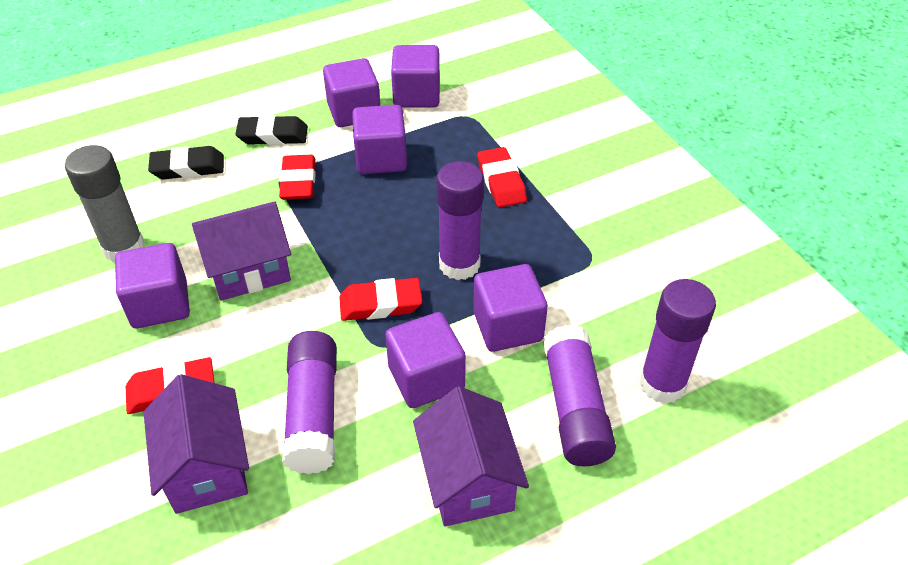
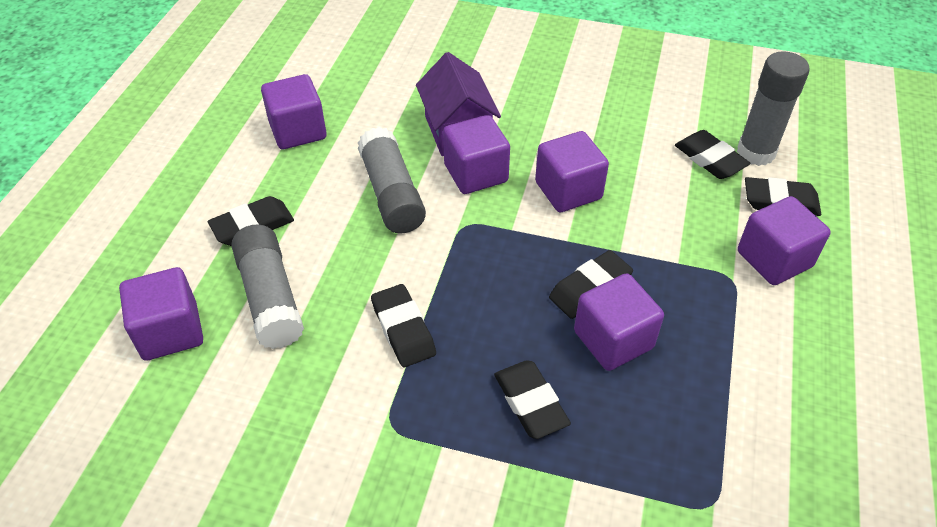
black eraser: [148,146,224,179] [235,115,308,145] = 2 -> [208,196,294,246] [371,284,436,367] [494,361,571,439] [549,250,633,319] [675,130,750,179] [745,177,821,216] = 6
grey glue stick: [65,145,145,263] = 1 -> [231,224,304,349] [358,127,426,234] [737,51,810,166] = 3
purple glue stick: [282,331,337,474] [436,161,484,280] [543,325,616,467] [639,279,716,404] = 4 -> none = 0
purple house: [143,374,249,514] [192,201,291,301] [413,386,529,527] = 3 -> [416,52,501,156] = 1
red eraser: [126,357,214,414] [279,155,316,200] [339,278,422,321] [478,147,527,207] = 4 -> none = 0

